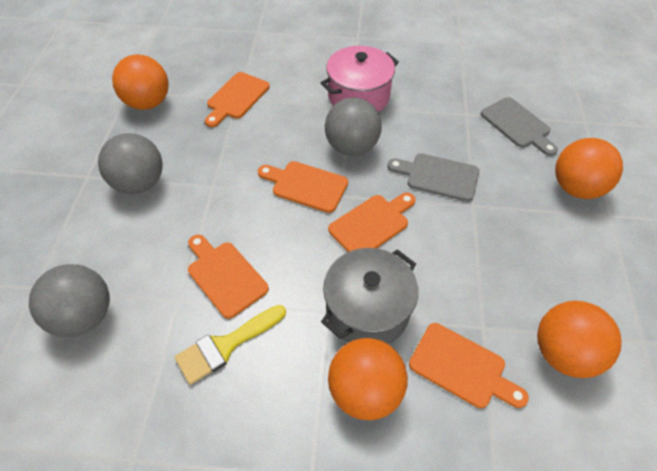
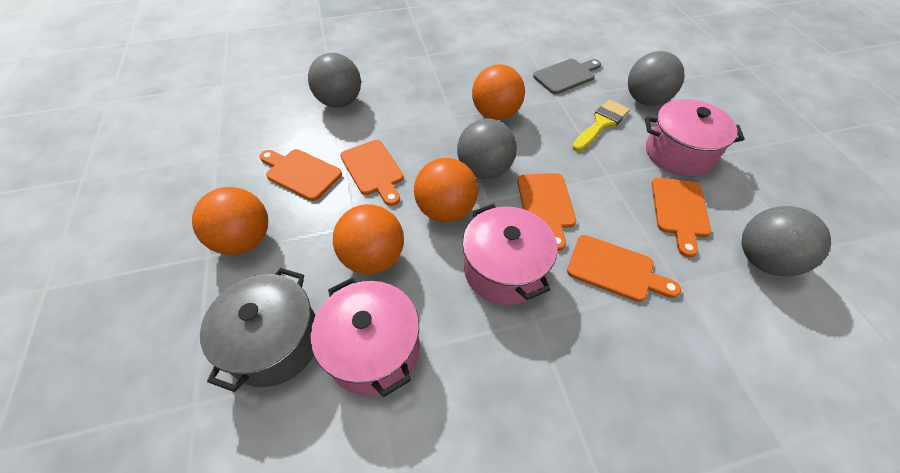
grey ball: [29,264,110,337] [98,133,163,194] [325,97,382,156] = 3 -> [308,53,361,108] [457,118,517,179] [628,51,685,106] [742,206,831,276] = 4
grey cutting board: [387,153,479,202] [481,97,558,156] = 2 -> [533,59,601,94] = 1
pink pot: [321,46,399,112] = 1 -> [311,277,419,397] [462,204,558,305] [645,99,745,176] = 3

